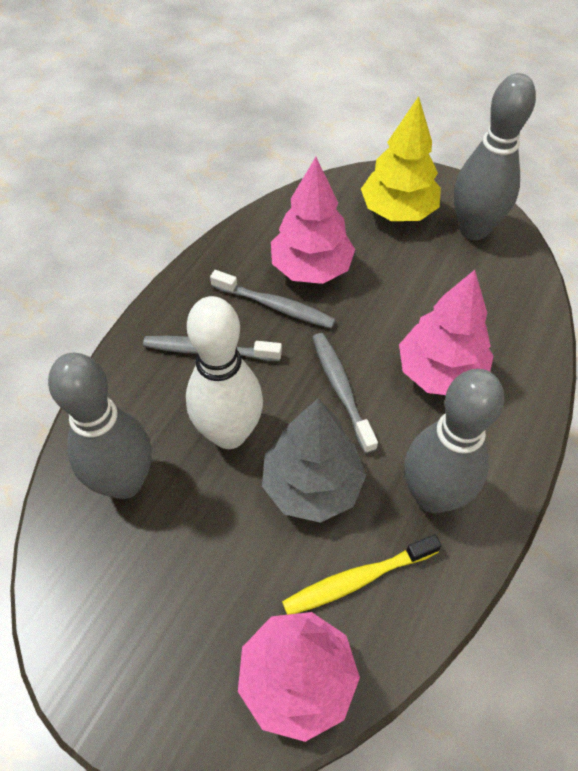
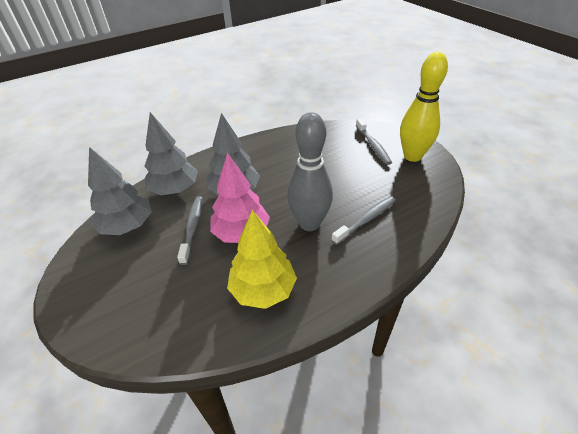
grey bowling pin: [48,353,152,499] [404,369,505,513] [454,73,536,240] = 3 -> [287,112,333,231] = 1
grey tree: [262,398,366,523] = 1 -> [88,147,152,235] [144,112,198,195] [207,113,260,195] = 3
pink tree: [238,612,360,742] [271,157,355,284] [399,270,494,395] = 3 -> [210,152,270,243] = 1
white bowling pin: [186,296,263,449] = 1 -> none = 0
yellow bowling pin: none = 0 -> [400,52,448,162] = 1
yellow toothbrush: [282,535,442,615] = 1 -> none = 0

